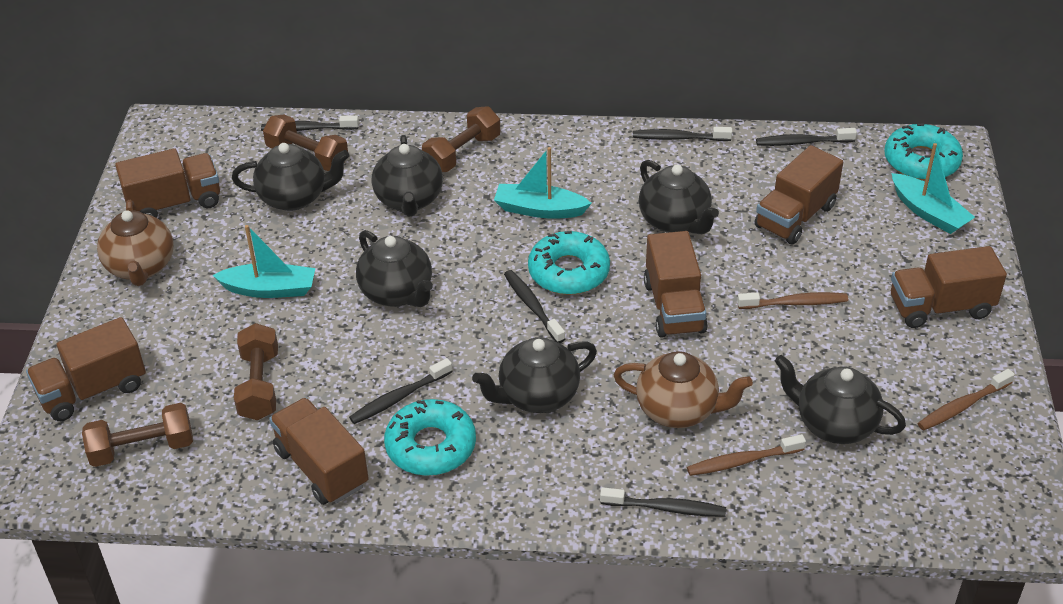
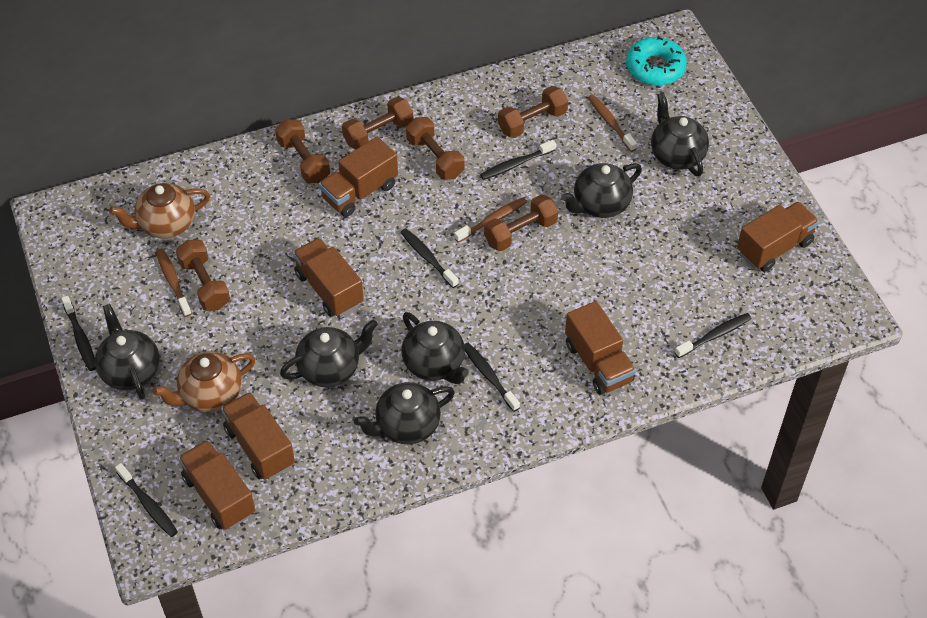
brown dumbbell: [82,403,193,467] [234,323,278,420] [263,115,348,171] [422,106,500,172] = 4 -> [176,240,230,311] [275,119,330,183] [342,97,413,149] [406,117,464,180] [484,195,558,251] [498,86,568,138] = 6
turquoise boat: [212,225,315,298] [494,147,592,219] [892,143,975,234] = 3 -> none = 0
turquoise donut: [384,399,476,476] [528,231,610,295] [884,123,963,181] = 3 -> [626,36,687,86] = 1

